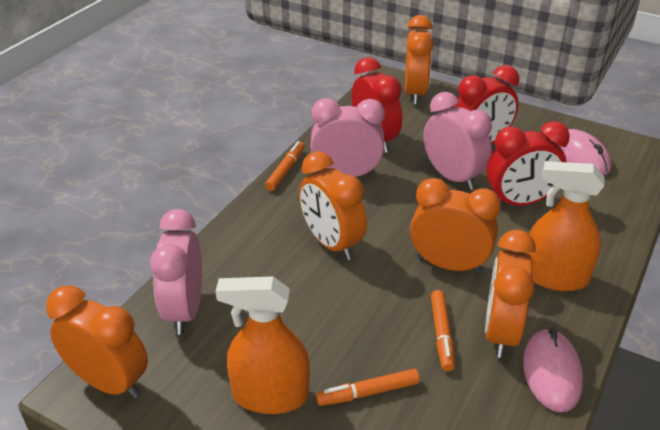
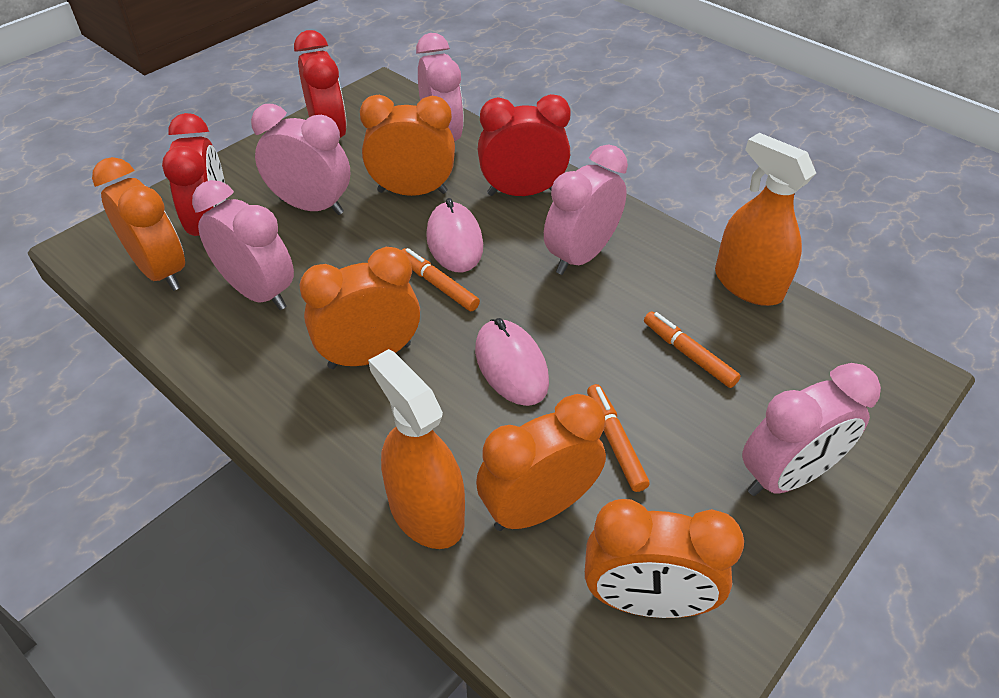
pink clock: [150,209,202,335] [310,98,385,177] [423,92,492,190] = 3 -> [192,180,294,310] [251,104,350,215] [416,33,464,141] [544,145,628,275] [742,363,881,496] = 5

